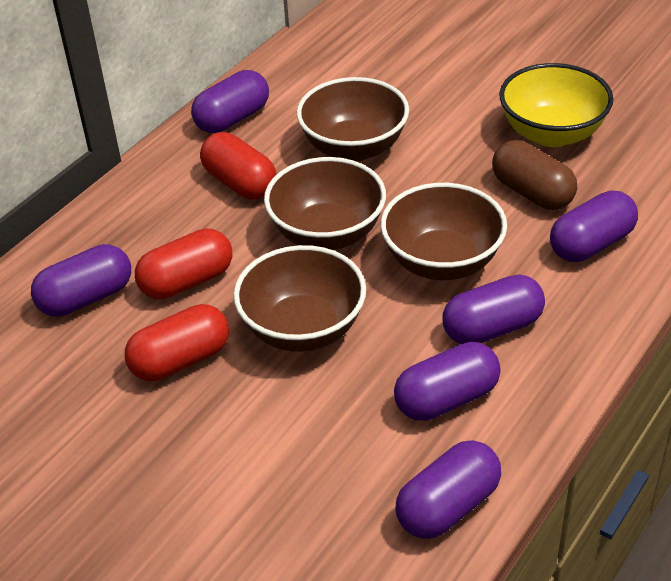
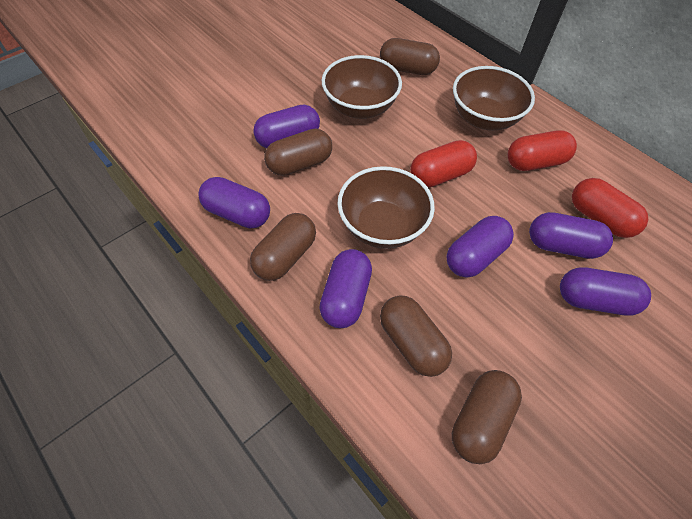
brown bowl: [233,245,366,352] [264,157,386,250] [296,77,409,162] [380,183,507,280] = 4 -> [322,55,402,119] [337,166,435,249] [453,66,535,130] = 3
brown capsule: [492,140,577,210] = 1 -> [250,213,316,281] [264,128,332,176] [380,38,440,75] [380,296,452,377] [452,370,522,464] = 5
yellow bowl: [499,63,614,147] = 1 -> none = 0

